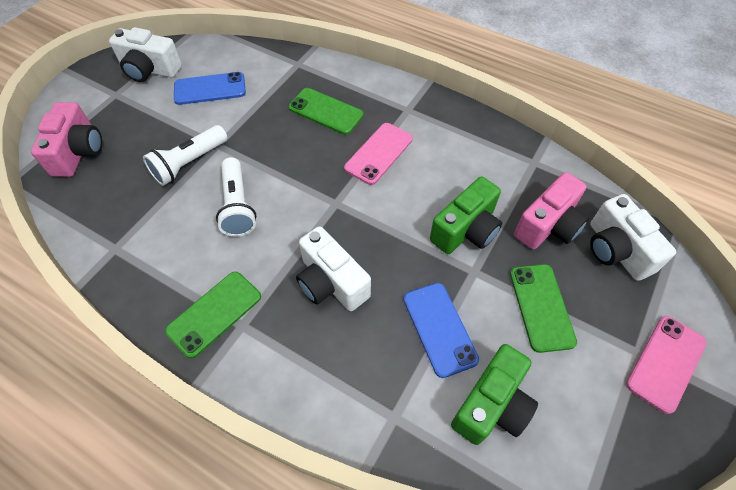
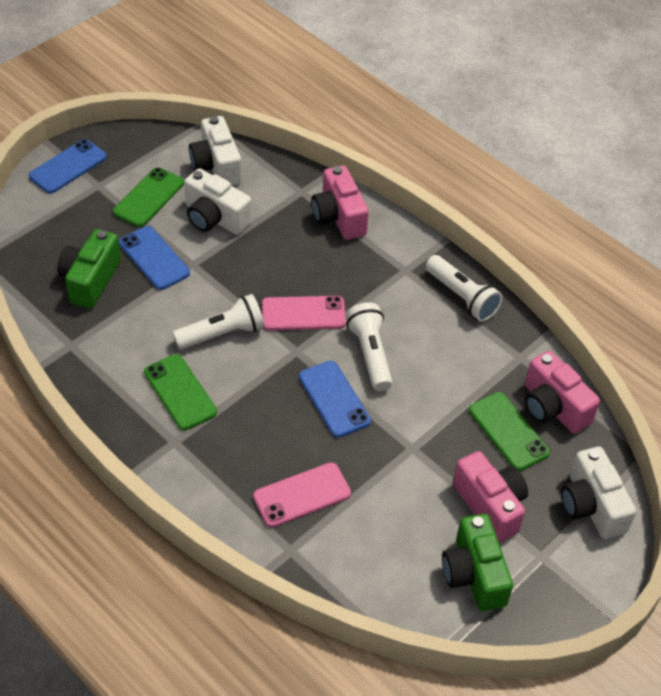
blue phone: [174,72,246,105] [404,283,479,378] = 2 -> [28,139,107,194] [119,226,190,290] [299,360,371,438] = 3
pink camera: [31,102,102,177] [514,172,589,250] = 2 -> [311,165,369,240] [453,451,528,543] [525,351,600,434] = 3
white flashlight: [143,125,227,186] [216,157,256,237] = 2 -> [173,294,264,350] [346,302,393,391] [425,255,503,322] = 3

